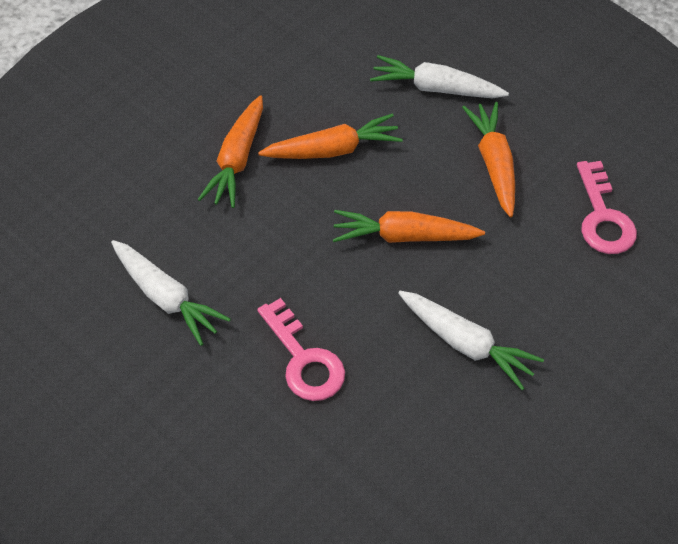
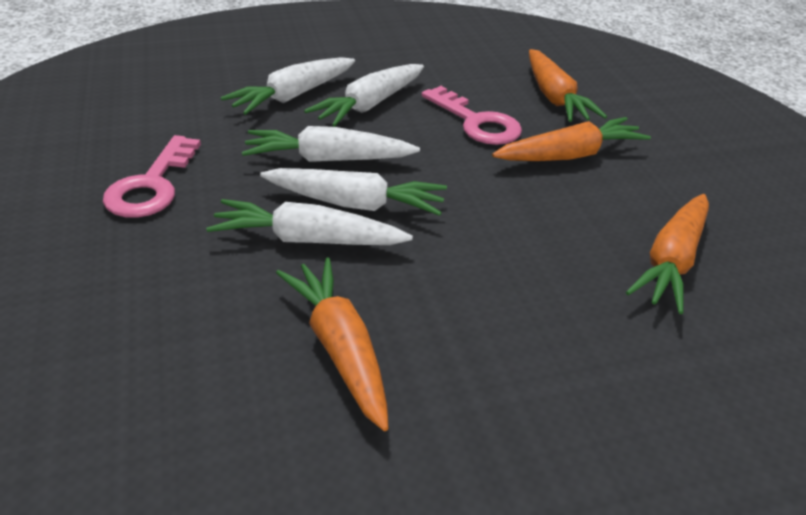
white carrot: [111,240,231,346] [370,55,509,98] [398,291,544,390] = 3 -> [206,199,413,245] [221,57,355,115] [242,126,420,162] [260,168,447,216] [304,64,424,127] = 5

